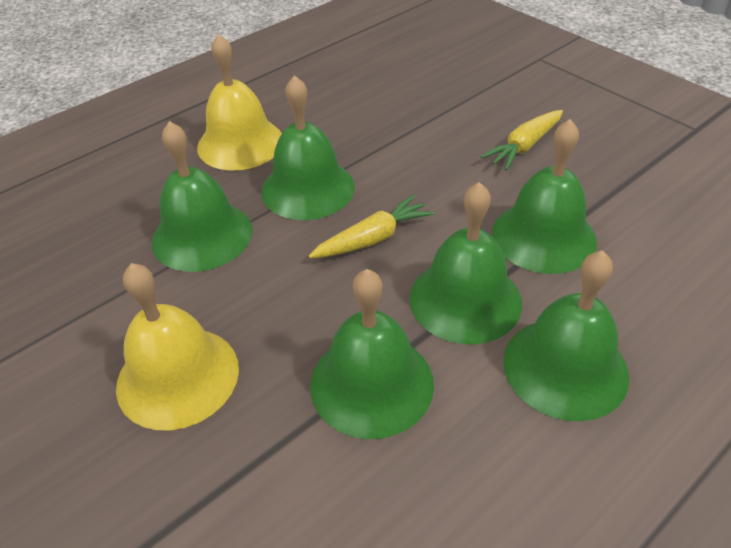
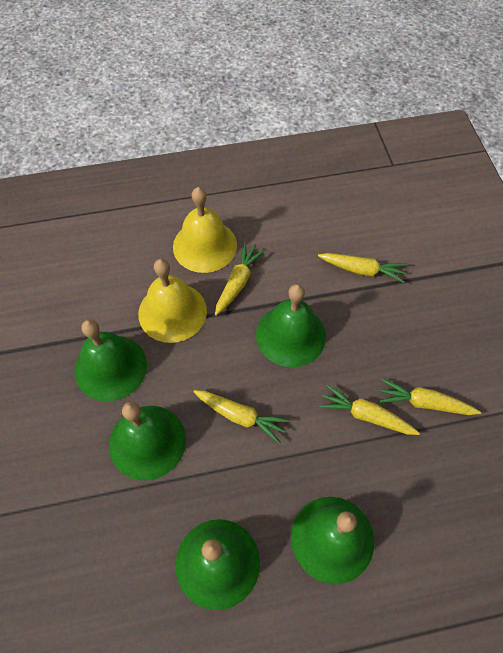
green bell: [152,121,252,272] [261,75,355,220] [310,269,434,439] [410,182,522,345] [492,119,597,274] [503,250,629,421] = 6 -> [75,319,147,402] [109,402,186,480] [176,519,260,610] [256,284,326,367] [291,497,374,584] = 5
yellow carrot: [309,194,435,258] [481,110,563,171] = 2 -> [193,390,290,443] [215,243,265,316] [318,253,407,283] [319,385,420,435] [379,379,481,415] = 5

